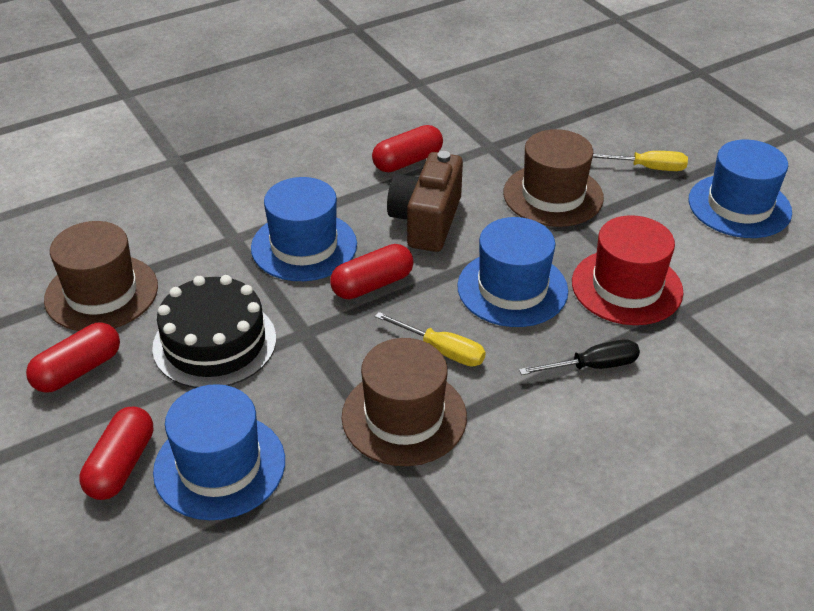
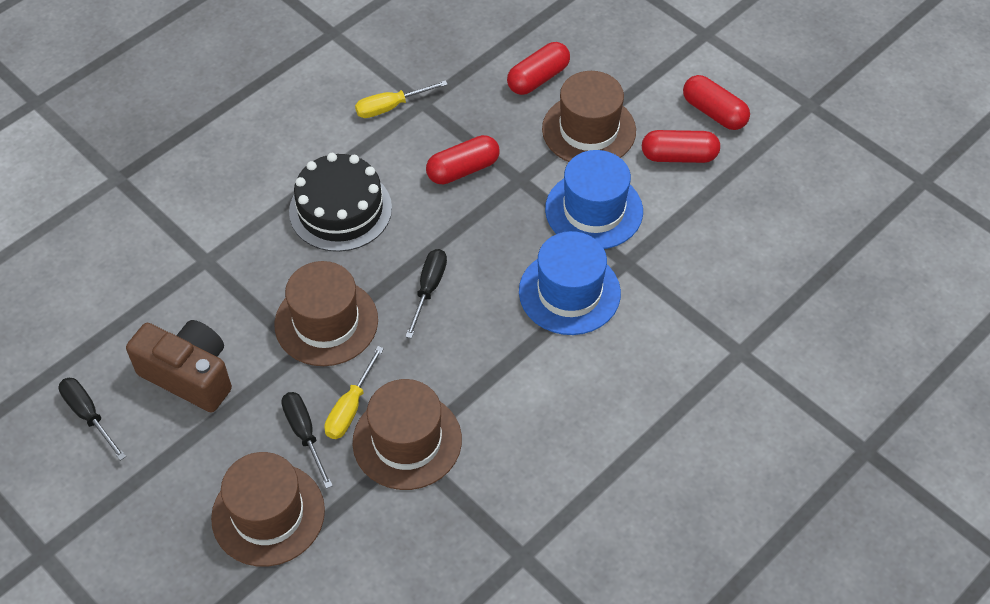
black screwdriver: [519,339,640,375] = 1 -> [58,378,126,461] [281,392,333,489] [405,249,447,338] = 3
blue hat: [153,384,285,520] [251,177,357,281] [457,217,568,327] [689,140,792,238] = 4 -> [519,231,621,335] [545,150,643,249] = 2
brown hat: [44,221,158,331] [342,338,467,466] [503,129,604,227] = 3 -> [211,452,325,567] [274,261,378,366] [353,379,462,490] [542,71,636,162] = 4
red hat: [572,215,684,325] = 1 -> none = 0

